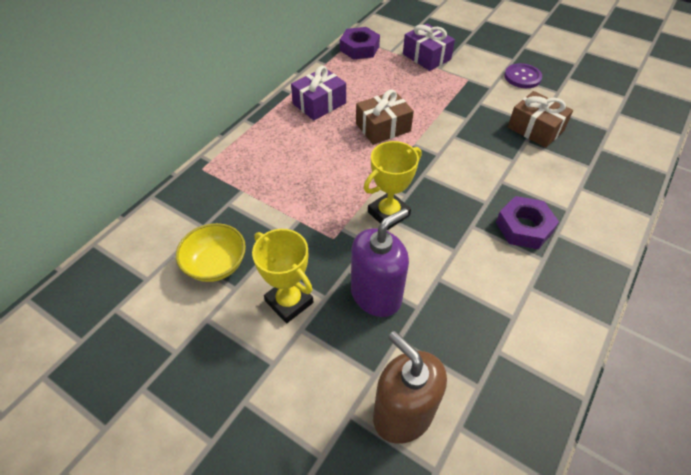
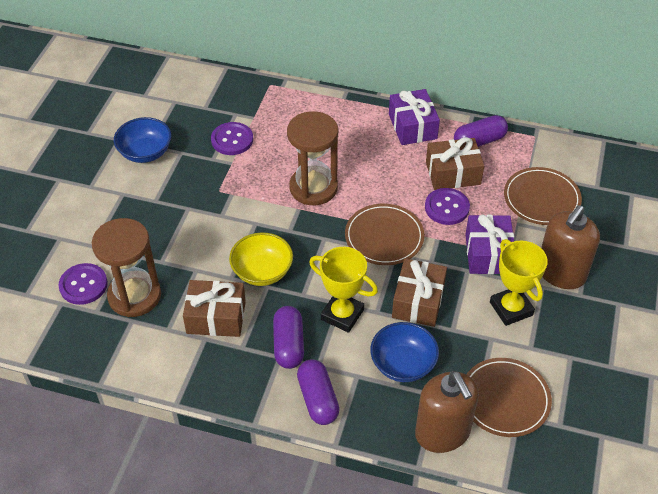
blue bowl: none = 0 -> [114,117,171,163] [370,322,439,382] = 2
brown gift: [356,89,414,145] [508,91,573,148] = 2 -> [183,280,246,337] [392,258,447,327] [426,137,484,190] = 3
brown hourglass: none = 0 -> [92,218,161,317] [287,111,338,205] = 2
brown plate: none = 0 -> [345,204,425,265] [466,358,552,437] [504,167,582,225] = 3
brown soap dispenser: [373,331,447,444] = 1 -> [415,371,479,453] [541,205,600,289] = 2
purple button: [505,63,542,88] = 1 -> [58,263,108,305] [211,122,253,155] [425,188,470,225] = 3
purple capsule: none = 0 -> [273,306,304,369] [297,359,340,425] [454,115,508,147] = 3
purple nut: [340,27,380,60] [496,196,559,249] = 2 -> none = 0
purple soap dispenser: [351,208,409,317] = 1 -> none = 0

